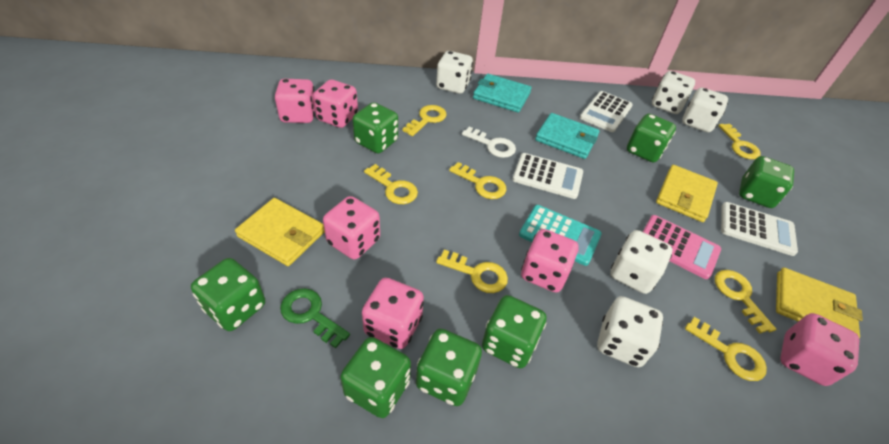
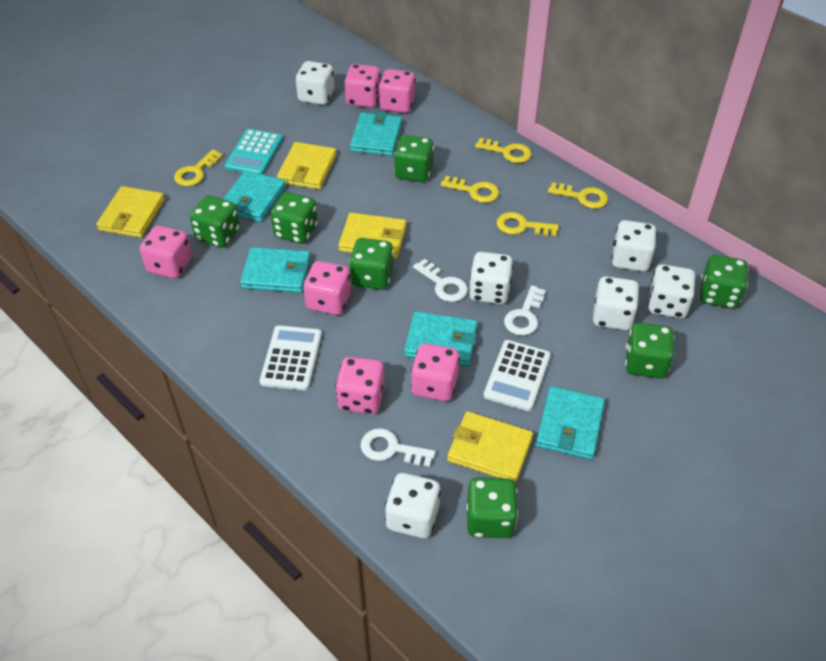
green key: [280,288,350,348] = 1 -> none = 0
pink calculator: [643,215,721,279] = 1 -> none = 0
turquoise wallet: [473,74,532,113] [535,113,600,159] = 2 -> [223,170,286,222] [240,247,311,293] [350,111,402,156] [404,312,477,366] [536,386,605,460] = 5
white calculator: [512,153,583,199] [580,91,633,132] [721,202,798,256] = 3 -> [260,325,322,390] [483,340,551,411] = 2
white dice: [436,51,473,94] [597,296,663,367] [610,230,672,294] [652,71,695,114] [682,88,728,132] = 5 -> [295,61,335,105] [385,473,441,538] [469,252,513,304] [593,276,640,330] [611,220,657,272] [648,264,695,318] = 6
white key: [462,127,516,158] = 1 -> [360,428,435,467] [413,259,468,302] [504,285,546,336] = 3
yellow key: [364,164,418,204] [402,105,447,136] [436,250,508,293] [449,162,507,199] [685,317,767,381] [715,270,776,334] [718,124,761,159] = 7 -> [174,149,223,186] [440,176,499,203] [475,138,532,163] [497,212,559,236] [548,182,608,209] = 5
yellow wallet: [235,198,325,266] [656,165,718,222] [776,267,863,338] = 3 -> [96,186,165,238] [277,142,336,189] [338,213,406,259] [447,411,533,483] = 4

